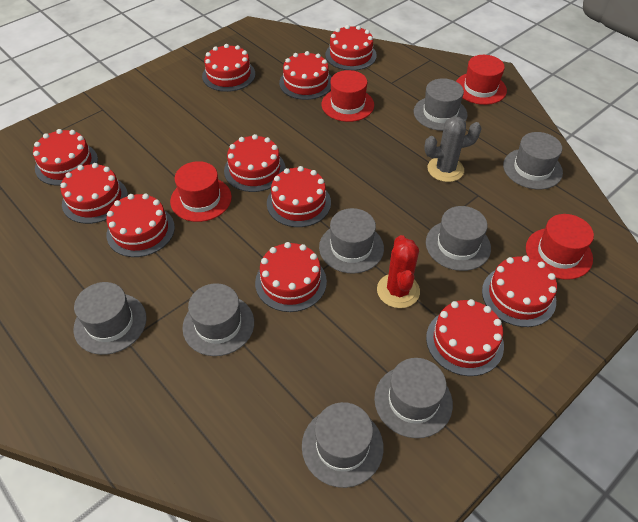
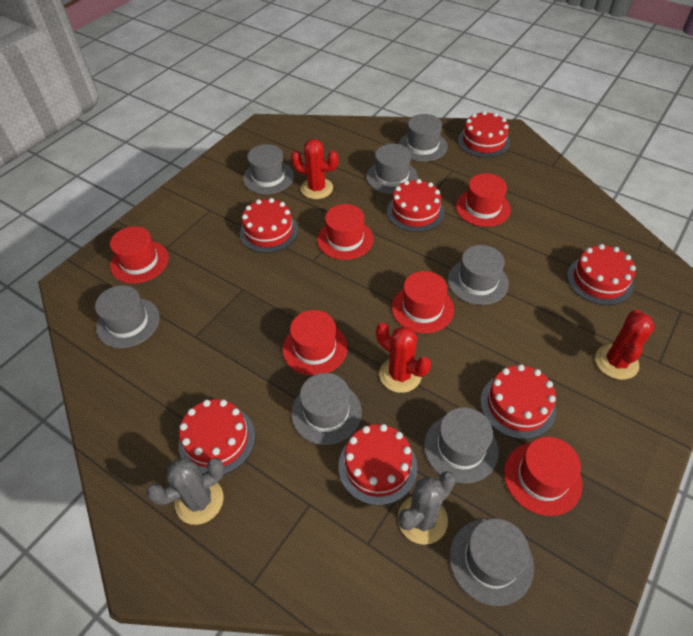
grey cactus: [424,116,482,182] = 1 -> [146,457,224,525] [398,471,456,545] = 2
red cactus: [377,235,420,308] = 1 -> [291,139,338,199] [376,322,431,393] [595,310,655,380] = 3
red cake: [33,129,98,186] [60,163,128,224] [106,194,175,257] [202,44,256,92] [224,134,286,192] [255,242,327,312] [267,166,331,227] [279,51,332,100] [325,25,377,71] [426,299,504,376] [482,256,557,327] = 11 -> [179,399,255,475] [240,198,298,253] [338,424,418,505] [387,179,444,232] [458,111,510,158] [480,364,556,439] [567,244,636,305] = 7
red hat: [170,161,232,222] [322,70,374,122] [456,55,507,105] [526,214,594,280] = 4 -> [110,226,169,284] [283,310,348,376] [317,204,373,260] [392,271,454,333] [456,173,511,227] [504,437,582,516] = 6

